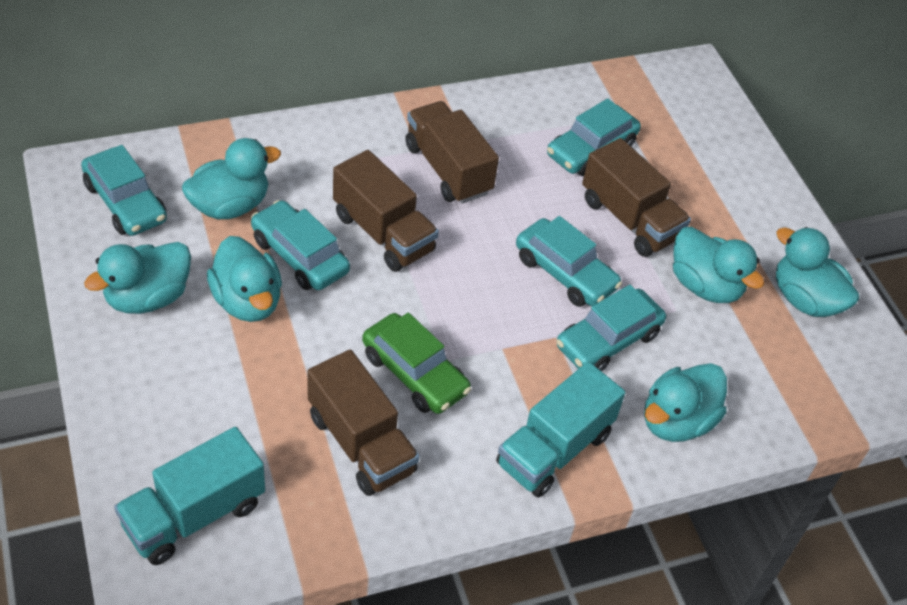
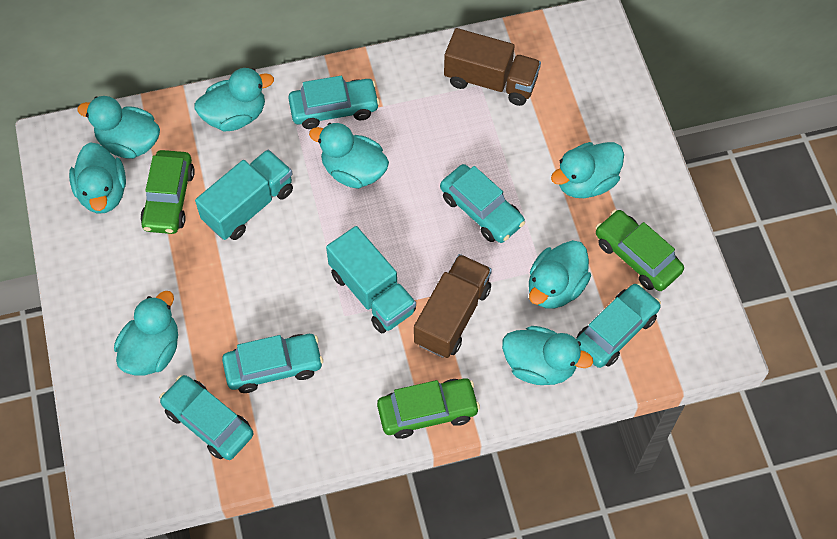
brown truck: [307,349,419,496] [333,150,439,272] [405,101,499,204] [582,138,691,257] = 4 -> [414,254,492,358] [444,28,541,106] = 2
green car: [362,313,471,414] = 1 -> [140,150,195,234] [377,378,480,439] [596,210,684,291] = 3
turquoise duck: [84,242,191,314] [182,138,281,219] [207,236,282,322] [644,363,727,442] [673,227,764,303] [776,227,860,317] = 6 -> [69,142,126,213] [77,96,160,159] [114,291,178,376] [195,68,274,131] [309,123,389,189] [502,326,593,385] [529,240,591,309] [551,142,624,198] = 8

